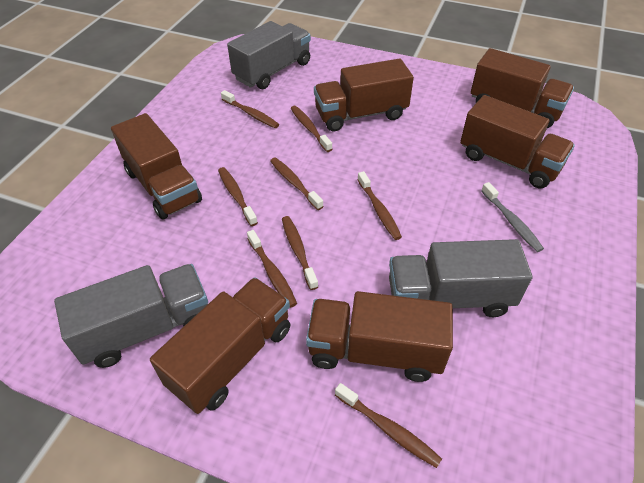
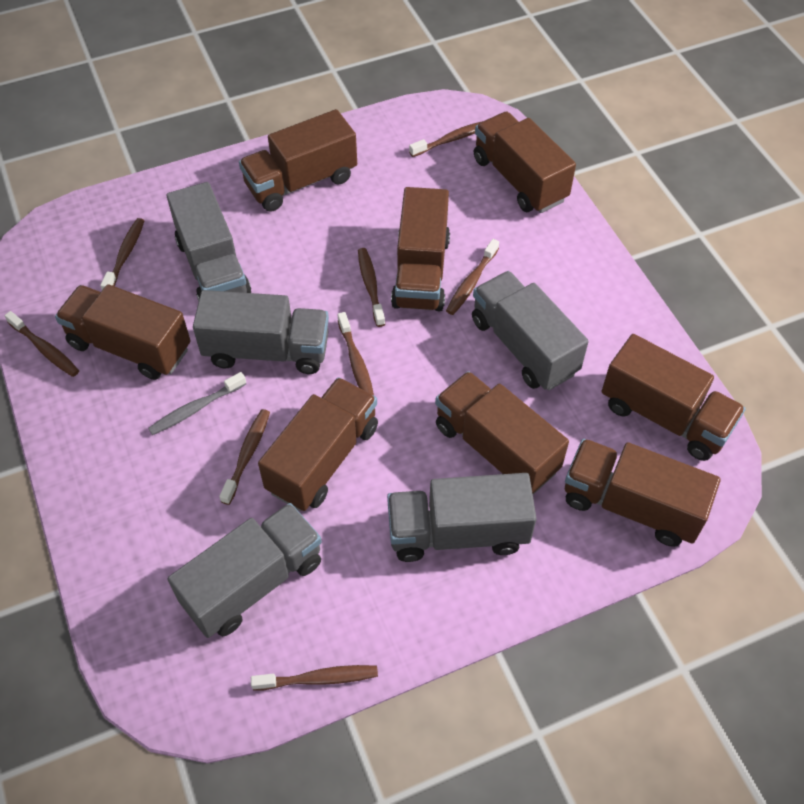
brown truck: [111,113,202,219] [150,277,291,414] [306,291,453,382] [314,58,414,131] [460,95,575,188] [471,48,574,128] = 6 -> [55,284,191,380] [239,109,357,212] [258,377,378,511] [391,187,450,311] [435,371,569,495] [474,112,576,213] [565,439,721,547] [601,334,746,461] = 8
grey truck: [54,264,208,368] [227,21,311,89] [389,239,532,317] = 3 -> [167,182,251,301] [167,503,322,638] [193,290,329,374] [387,473,537,562] [472,271,589,390] = 5

